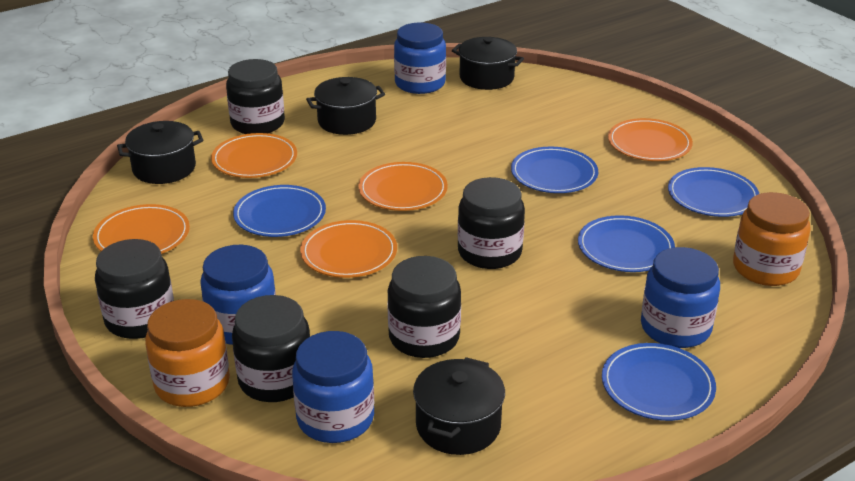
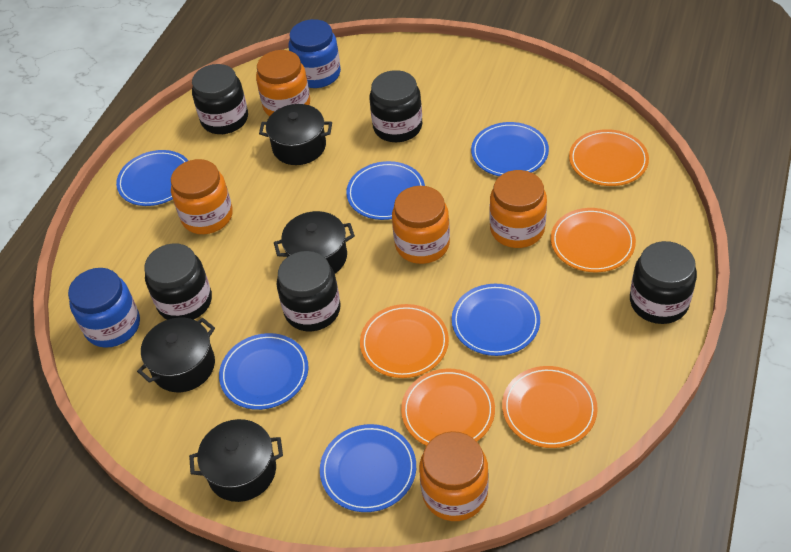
blue jar: [200,245,276,345] [292,331,374,443] [394,23,446,94] [641,247,720,348] = 4 -> [68,268,140,348] [289,19,341,88] = 2
blue plate: [233,185,326,237] [511,147,598,193] [578,215,675,272] [602,343,716,421] [668,167,759,217] = 5 -> [116,150,188,206] [219,333,308,410] [320,424,416,512] [346,161,425,220] [452,284,540,356] [471,122,549,176] = 6
orange jar: [145,299,230,407] [733,192,811,286] = 2 -> [171,159,233,234] [256,50,310,116] [392,186,450,264] [419,431,489,521] [490,170,547,248] = 5

